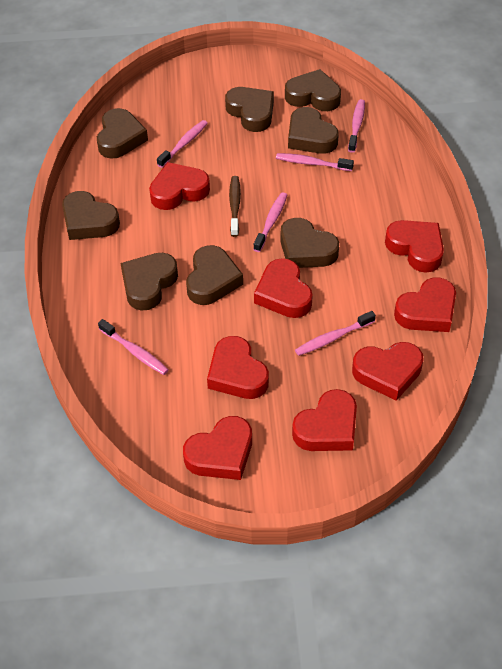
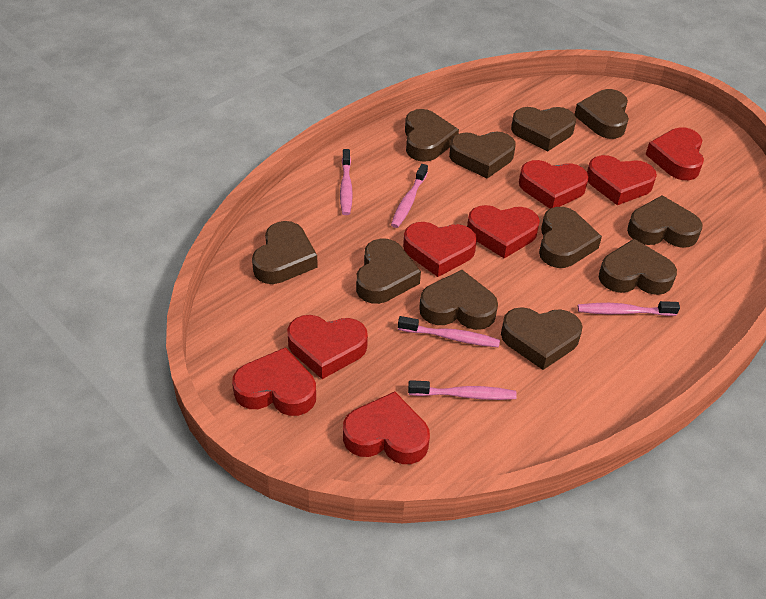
brown heart: [62,191,120,240] [97,108,148,159] [121,253,178,311] [186,245,243,305] [225,87,274,132] [280,218,339,268] [285,69,341,111] [288,107,339,154] = 8 -> [252,221,318,284] [356,238,421,304] [405,109,459,162] [419,270,498,330] [449,132,516,179] [501,307,583,370] [511,107,576,151] [539,207,602,268] [574,89,629,139] [599,239,677,295] [627,195,702,248] = 11
brown toothbrush: [229,176,241,237] = 1 -> none = 0
pink toothbrush: [98,319,169,375] [157,120,208,168] [253,192,287,252] [276,153,354,171] [295,311,376,356] [348,99,365,153] = 6 -> [340,149,353,215] [391,164,428,228] [398,316,500,347] [408,380,517,400] [578,301,680,316] = 5

